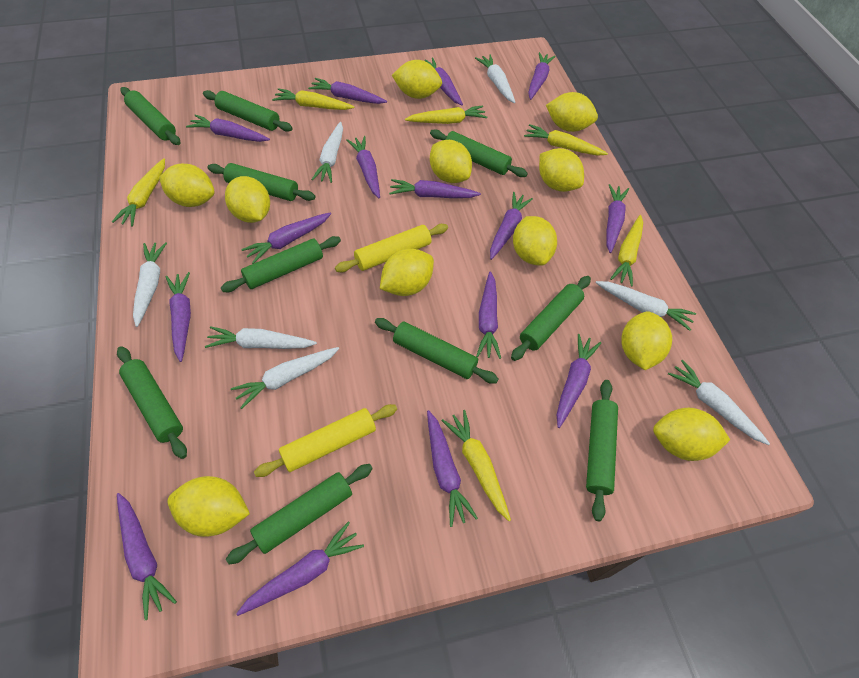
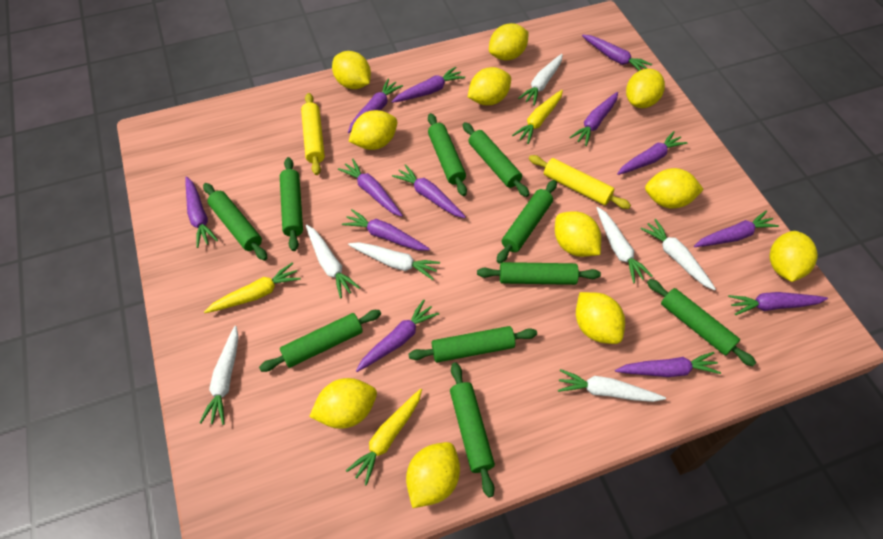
purple carrot: [117,493,177,620] [165,272,191,362] [186,115,270,142] [236,521,364,616] [241,212,331,264] [308,78,387,104] [346,136,380,198] [389,179,481,198] [425,57,463,105] [427,410,478,527] [476,271,501,359] [490,192,533,260] [528,52,556,100] [557,334,601,428] [606,184,629,253] = 15 -> [186,176,218,248] [338,159,403,217] [342,209,430,250] [348,79,403,133] [356,299,439,372] [391,67,465,103] [392,164,466,218] [569,92,618,146] [582,35,652,71] [615,352,721,377] [617,131,687,175] [694,210,779,247] [728,292,828,315] = 13
yellow carrot: [112,158,165,226] [272,88,354,110] [405,105,487,124] [441,410,511,521] [524,124,608,156] [610,215,643,287] = 6 -> [204,263,301,313] [346,389,422,486] [512,90,563,144] = 3

